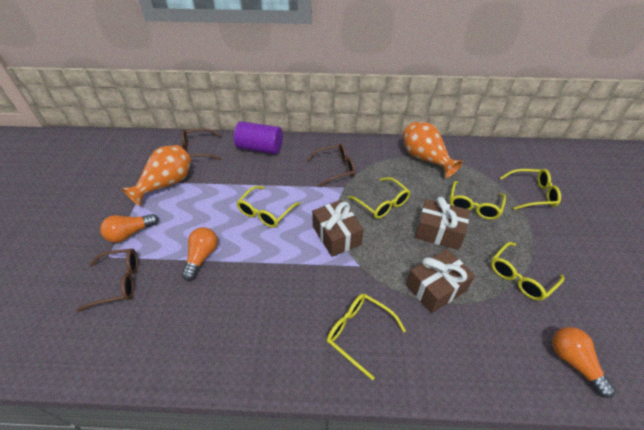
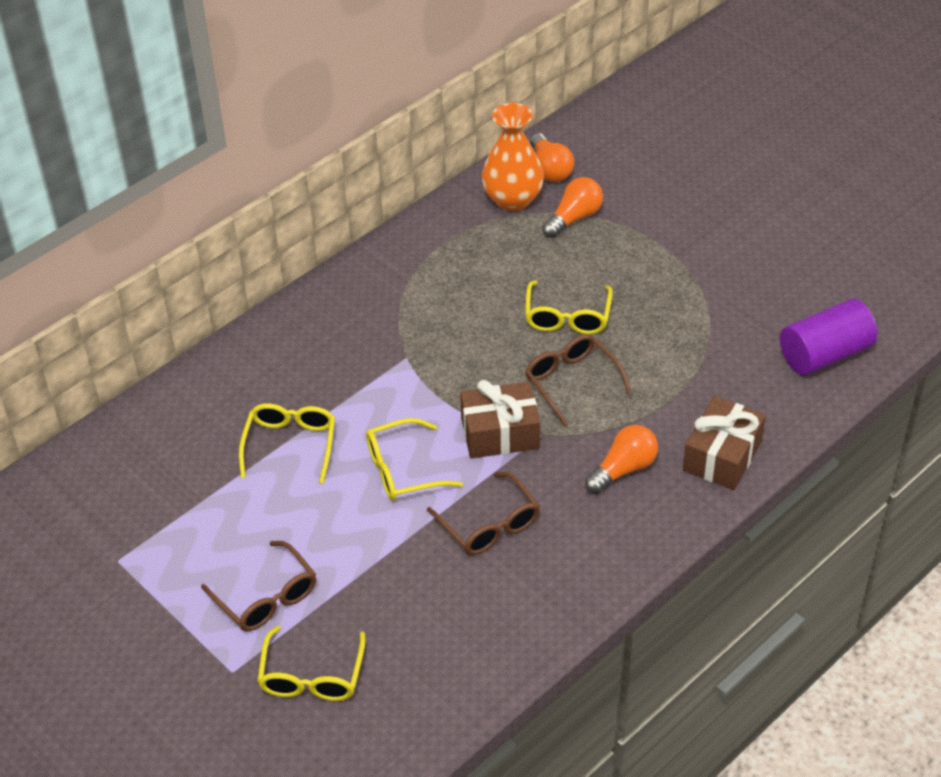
brown gift: [312,200,364,257] [406,249,475,314] [415,197,470,250] = 3 -> [460,380,540,459] [683,396,766,490] = 2
orange vase: [121,145,191,207] [403,122,463,178] = 2 -> [481,103,544,211] = 1
yellow glasses: [236,186,300,228] [327,294,406,380] [348,177,410,219] [450,181,506,220] [491,242,564,301] [500,169,561,210] = 6 -> [239,403,335,484] [257,626,366,701] [366,418,463,501] [525,280,613,334] = 4

